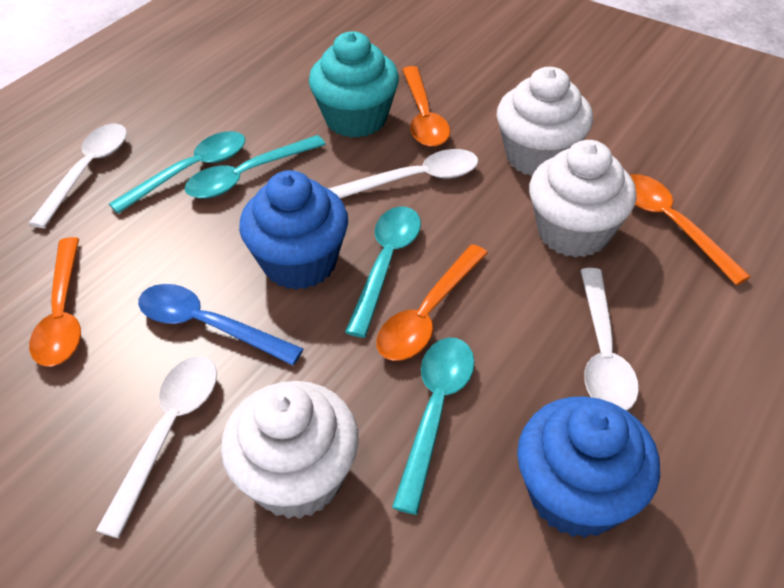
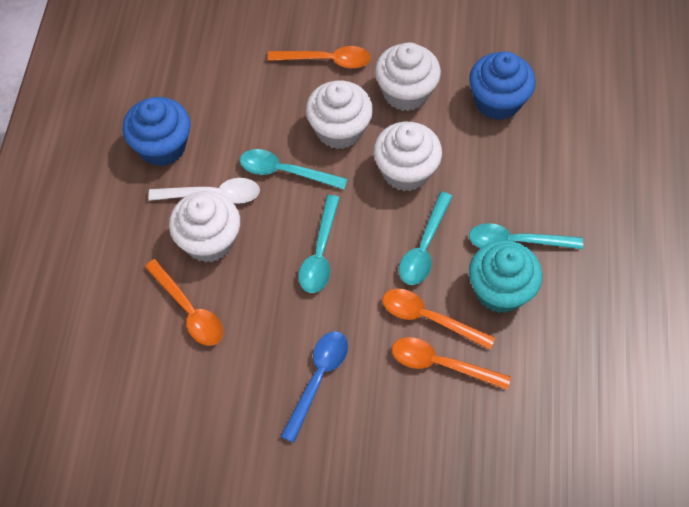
white cupcake: [221,381,359,519] [497,67,593,176] [529,140,637,258] = 3 -> [169,191,240,263] [306,81,373,149] [374,122,442,191] [375,42,441,111] = 4
white spoon: [28,124,127,228] [96,356,217,538] [328,149,479,199] [581,268,639,410] = 4 -> [149,178,260,204] = 1

